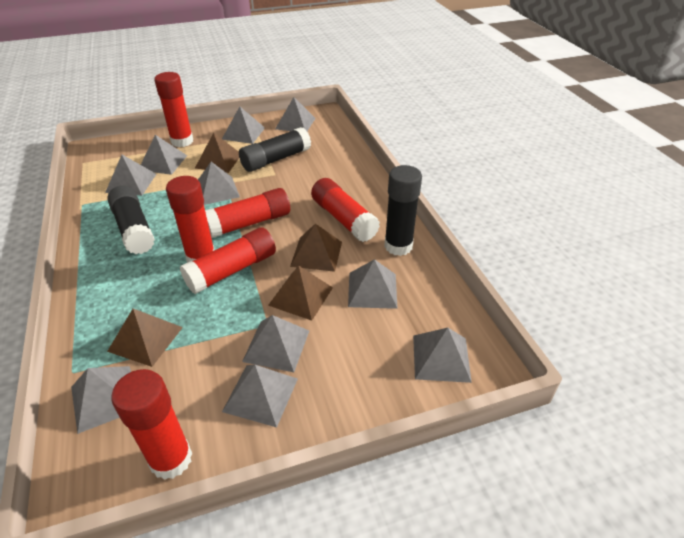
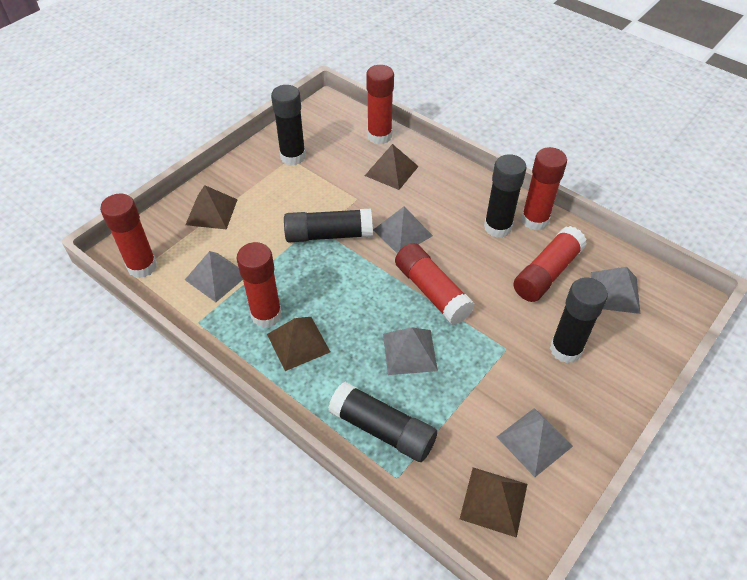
black glue stick: [107,186,155,254] [239,127,311,172] [384,165,422,256] = 3 -> [271,85,306,165] [284,209,373,242] [328,382,437,462] [484,154,527,238] [550,277,608,363] = 5
grey pyramid: [71,366,131,434] [105,155,156,195] [141,135,187,175] [198,162,240,205] [222,107,265,144] [222,365,298,428] [242,315,309,372] [275,97,316,131] [348,259,398,309] [413,328,472,383] = 10 -> [185,251,243,302] [373,206,433,253] [383,327,438,375] [497,408,573,477] [591,267,640,314] = 5

